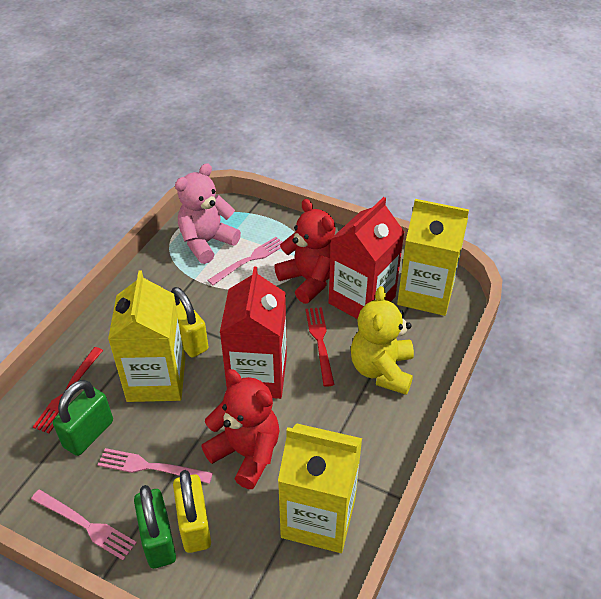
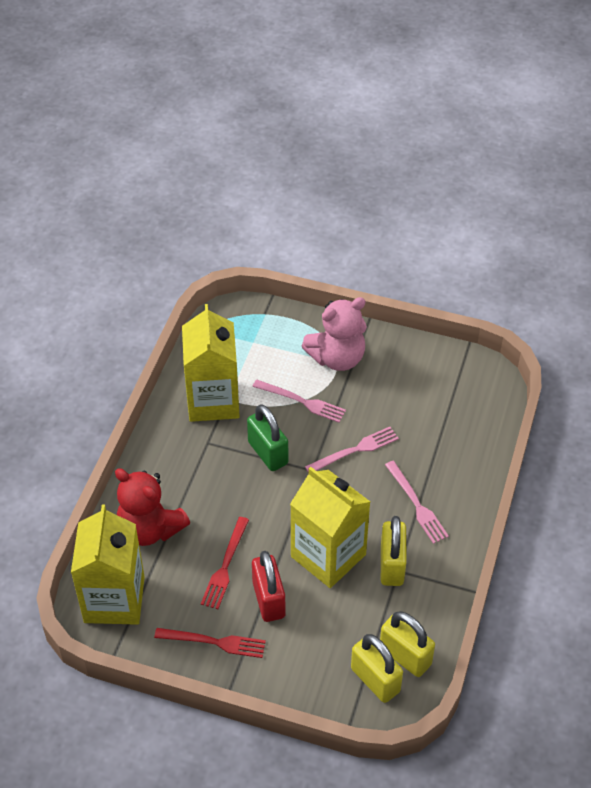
green padlock: [53,380,113,456] [134,485,176,569] = 2 -> [247,404,288,471] = 1
red carton: [220,267,287,399] [329,197,404,319] = 2 -> none = 0
red padlock: none = 0 -> [252,551,286,622] = 1
red teddy bear: [201,369,280,489] [274,199,336,304] = 2 -> [115,468,190,546] = 1
yellow padlock: [171,287,208,358] [173,470,211,553] = 2 -> [351,634,403,703] [380,611,435,677] [381,516,406,586] = 3
yellow teddy bear: [351,286,414,395] = 1 -> none = 0

